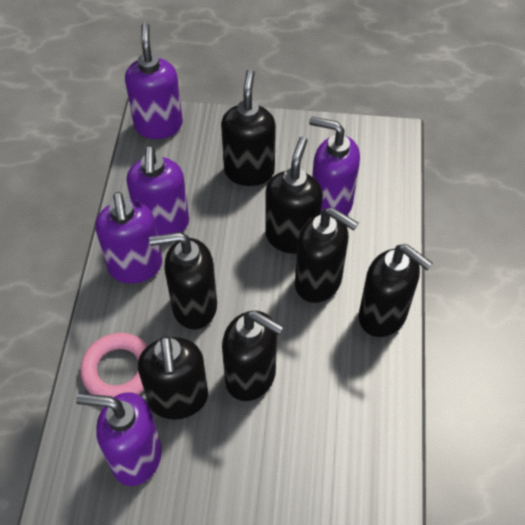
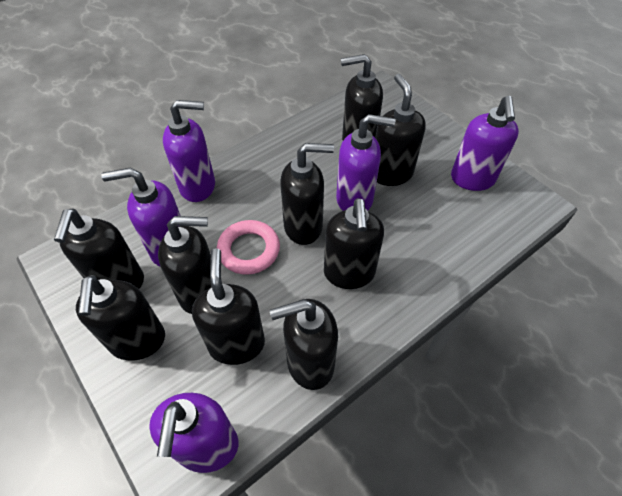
black soap dispenser: [138,335,208,420] [149,232,217,330] [221,69,276,186] [222,311,284,401] [265,137,323,254] [295,207,358,303] [359,244,433,337] = 7 -> [54,209,144,289] [76,275,165,361] [158,216,211,314] [192,248,265,365] [270,299,338,390] [280,143,334,245] [324,198,384,289] [341,54,383,140] [375,74,426,186] = 9

